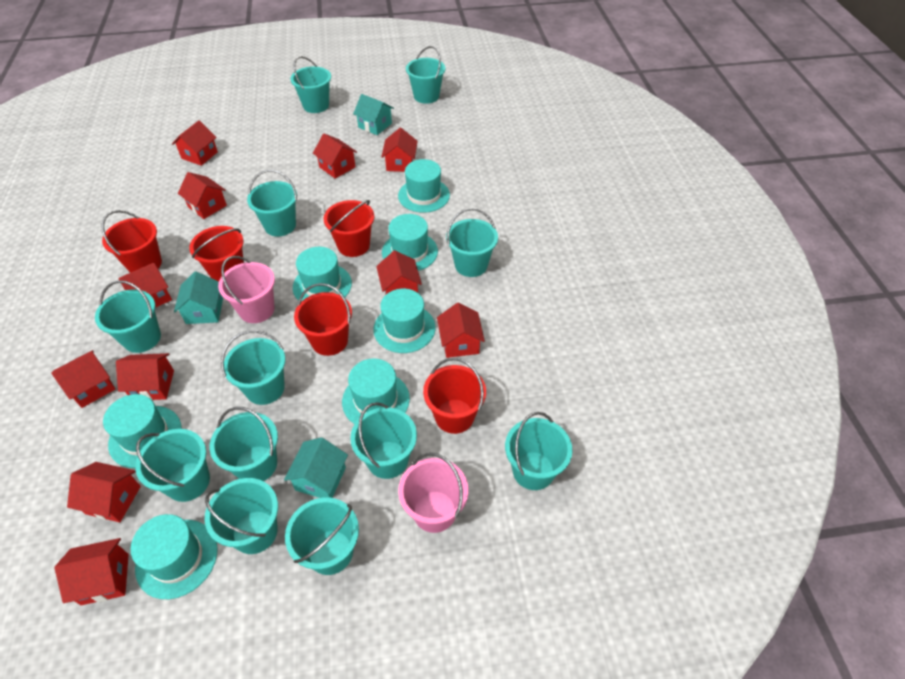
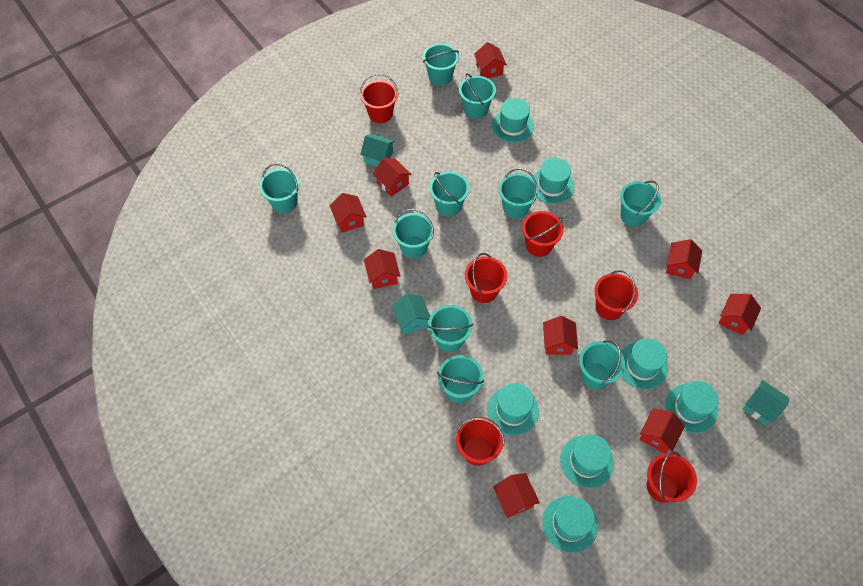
pink bucket: [218,256,275,323] [398,453,468,533] = 2 -> none = 0
red bucket: [102,210,162,273] [189,226,244,281] [294,283,352,356] [324,200,374,257] [423,358,486,434] = 5 -> [360,74,398,123] [456,417,505,466] [465,253,508,303] [522,211,564,257] [594,270,638,320] [647,452,697,503] = 6
red house: [51,350,115,408] [54,538,129,605] [67,462,141,522] [116,353,174,401] [118,263,172,308] [172,120,218,166] [178,172,227,219] [313,133,357,179] [376,251,422,295] [381,128,418,172] [437,303,485,358] = 11 -> [329,193,366,233] [364,249,400,289] [373,158,412,197] [474,42,507,78] [493,473,540,518] [543,316,578,355] [640,408,685,454] [666,239,702,279] [718,294,761,335] = 9
turquoise bucket: [95,280,161,353] [135,429,210,502] [205,478,278,554] [210,407,278,481] [221,330,285,405] [247,170,297,237] [285,497,359,575] [290,56,331,113] [350,402,417,479] [406,46,445,104] [446,208,498,277] [505,412,572,490] = 12 -> [259,163,300,213] [393,209,434,259] [423,43,459,86] [427,305,473,352] [429,171,469,216] [437,355,484,403] [459,73,496,119] [499,168,539,218] [579,340,625,389] [620,181,661,227] = 10

